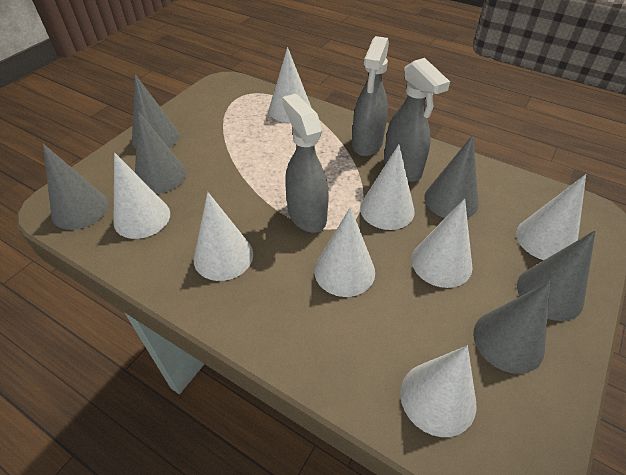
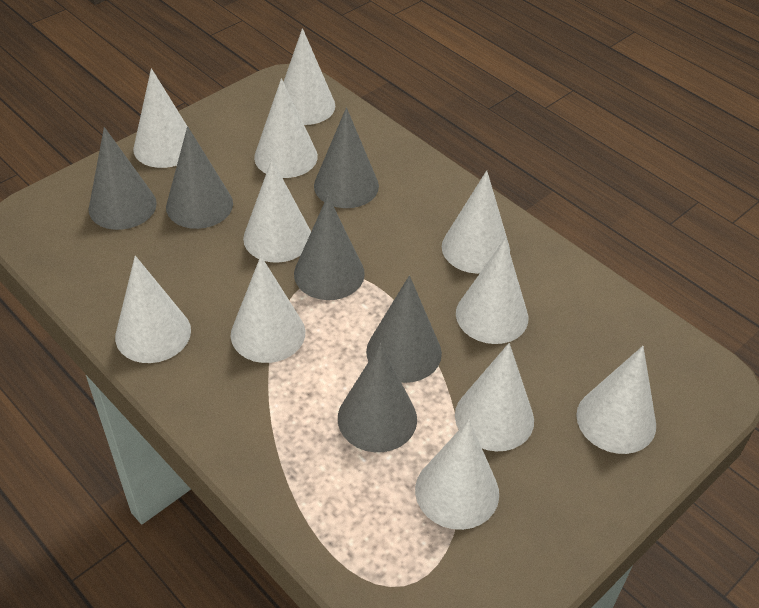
grey spray bottle: [282,94,329,233] [352,36,389,156] [384,58,450,182] = 3 -> none = 0
white cone: [113,152,170,239] [193,192,253,281] [269,47,311,123] [314,207,375,297] [360,144,415,230] [400,346,476,437] [411,198,472,288] [516,174,586,260] = 8 -> [115,256,191,363] [133,68,187,168] [231,256,305,363] [243,159,311,263] [254,78,318,178] [284,28,335,125] [415,420,499,530] [442,170,510,274] [455,343,534,451] [456,238,529,344] [576,346,656,454] = 11

